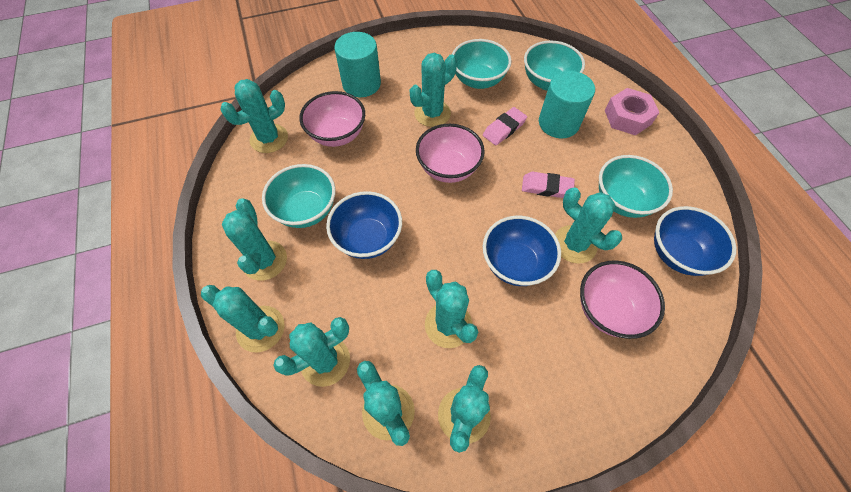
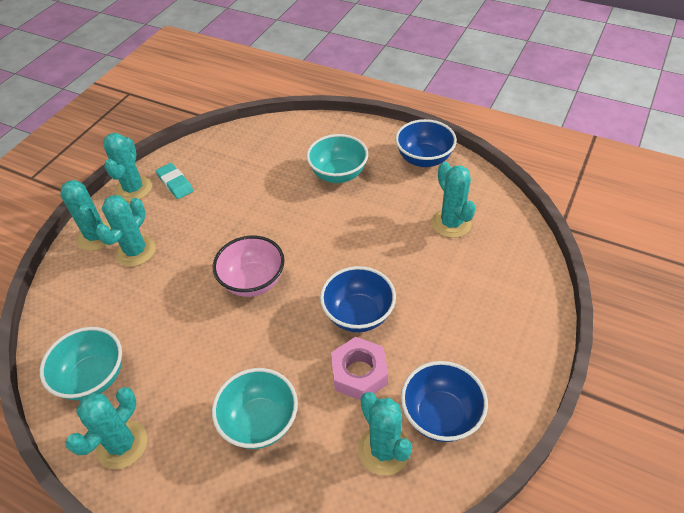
pink bowl: [299,91,365,147] [416,124,485,183] [580,260,665,339] = 3 -> [213,236,285,297] = 1
pink eraser: [483,107,527,145] [522,172,575,198] = 2 -> none = 0
turquoise bowl: [262,164,336,228] [452,39,512,89] [524,41,585,91] [599,155,673,218] = 4 -> [40,327,122,400] [212,368,298,449] [307,134,368,183] = 3
turquoise cactus: [201,285,285,353] [220,79,288,153] [222,198,287,281] [273,317,350,387] [357,361,415,446] [410,53,457,127] [425,270,478,348] [438,365,491,453] [555,188,622,264] = 9 -> [60,180,111,251] [65,387,147,469] [96,195,156,267] [103,133,152,202] [358,392,412,475] [432,162,476,238] = 6
turquoise cylinder: [334,32,381,97] [539,71,595,138] = 2 -> none = 0
turquoise eraser: none = 0 -> [156,163,193,199] = 1

